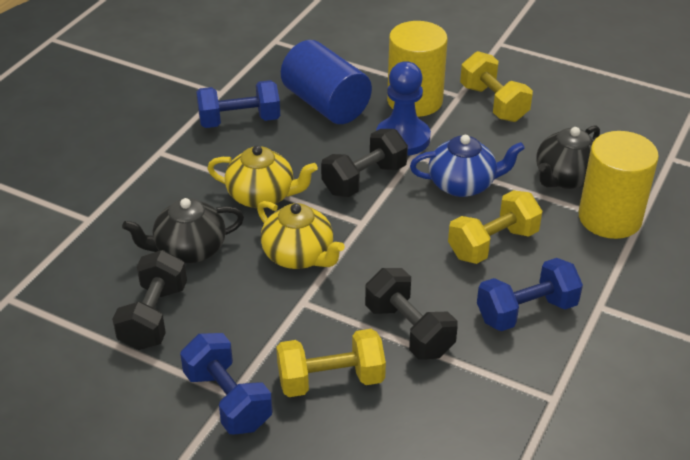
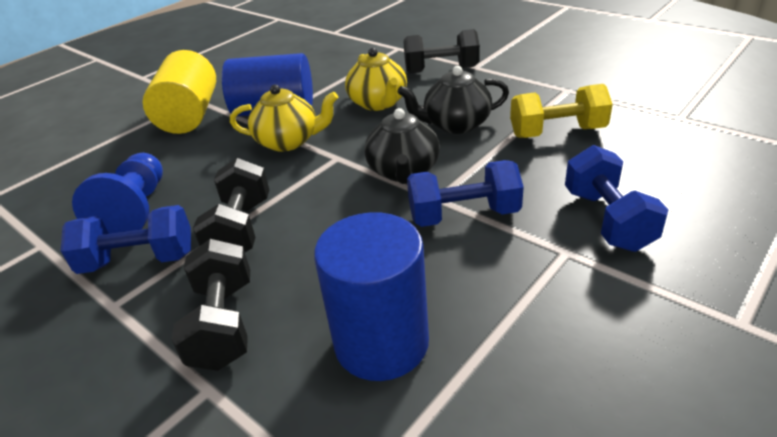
blue cylinder: [281,40,372,124] = 1 -> [222,53,313,117] [314,212,429,381] = 2
blue teapot: [410,135,525,197] = 1 -> none = 0
yellow cylinder: [387,21,448,117] [579,131,659,239] = 2 -> [143,50,216,134] = 1
yellow dumbbell: [276,329,386,397] [448,190,542,264] [460,51,533,122] = 3 -> [510,84,613,138] = 1

